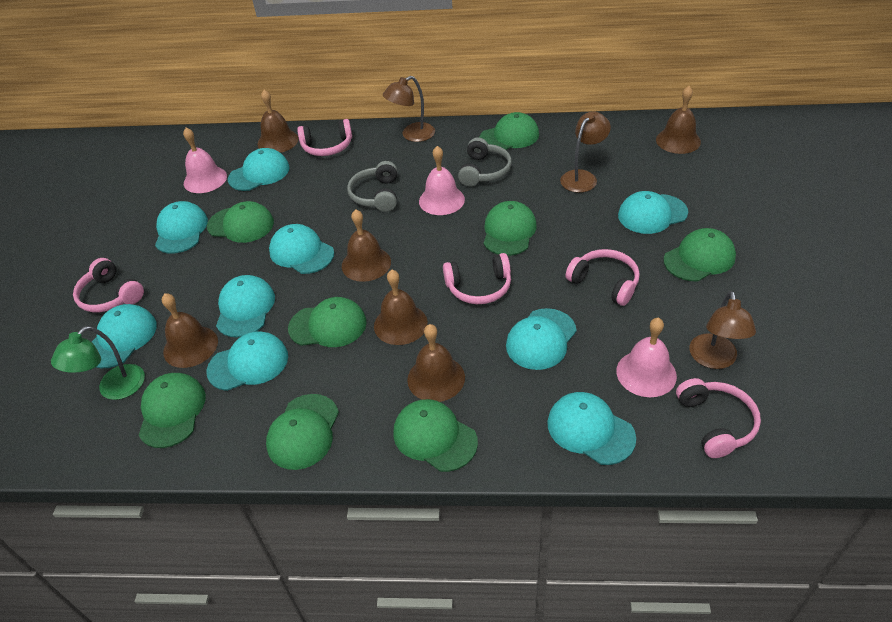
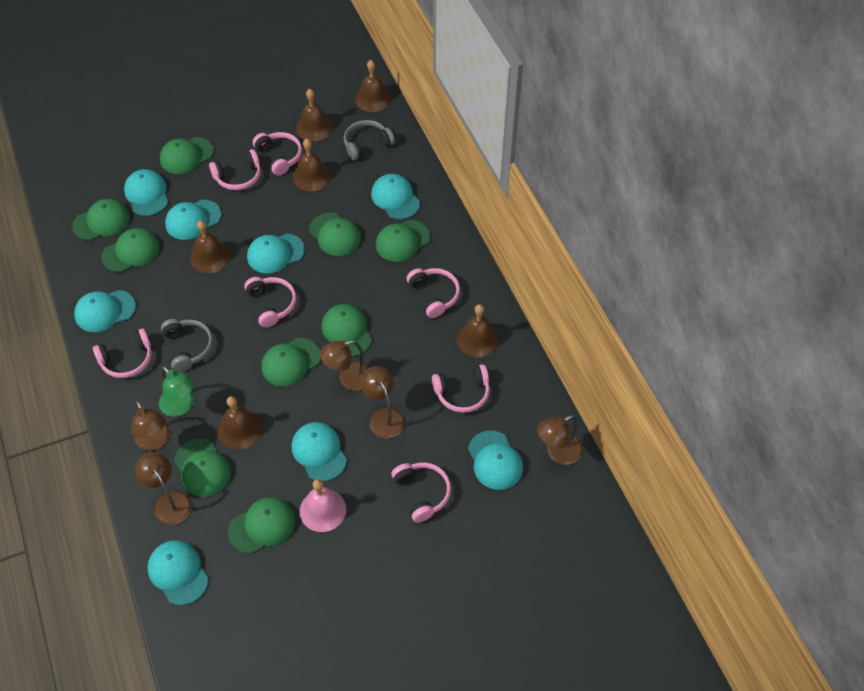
brown lamp: [383,76,435,142] [560,112,611,193] [689,291,756,369] = 3 -> [132,400,170,451] [135,452,192,525] [320,340,370,391] [360,366,405,439] [537,415,583,465] = 5
green cap: [139,373,206,448] [207,201,274,243] [266,394,339,470] [288,297,367,347] [393,399,478,472] [479,112,539,150] [483,201,537,256] [664,228,736,281] = 8 -> [72,199,130,241] [101,228,160,272] [160,137,214,174] [174,439,231,497] [228,497,296,554] [261,338,321,386] [309,213,361,256] [322,304,372,357] [376,220,431,262] = 9
pink bell: [183,128,227,193] [419,146,465,215] [616,318,677,397] = 3 -> [299,479,346,532] = 1
pink headphones: [73,258,144,312] [297,119,352,156] [443,253,511,304] [566,249,640,306] [676,378,761,458] = 5 -> [93,329,152,378] [209,149,261,190] [244,277,296,327] [253,132,302,176] [392,462,451,523] [407,268,460,318] [432,364,490,413] = 7
turquoise cap: [92,304,157,368] [155,201,208,254] [206,331,288,391] [216,275,275,337] [228,148,289,191] [269,224,334,274] [506,308,577,370] [547,392,636,465] [618,191,688,234] = 9 -> [74,290,136,332] [124,169,168,216] [147,541,209,605] [165,200,221,240] [247,234,305,273] [292,422,347,481] [371,174,420,219] [468,431,523,490] = 8

